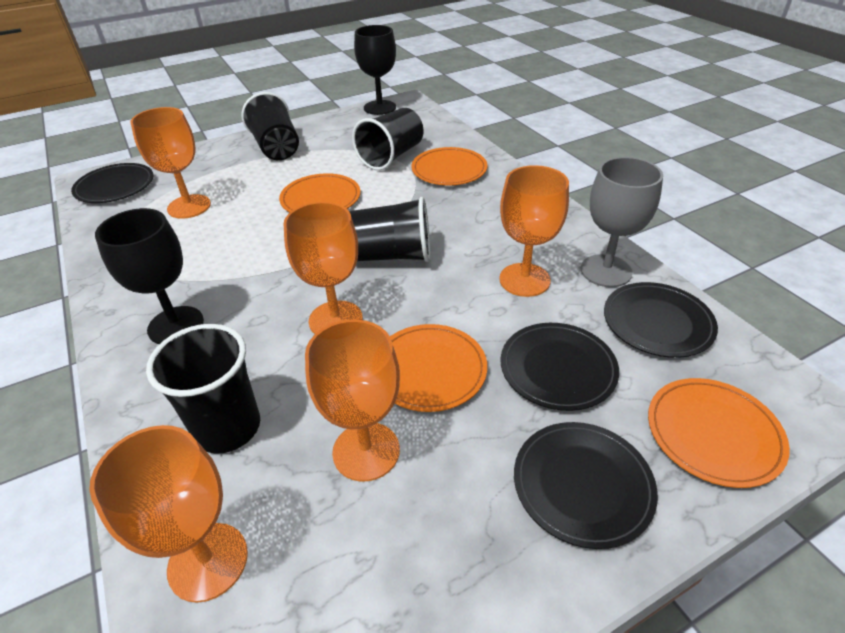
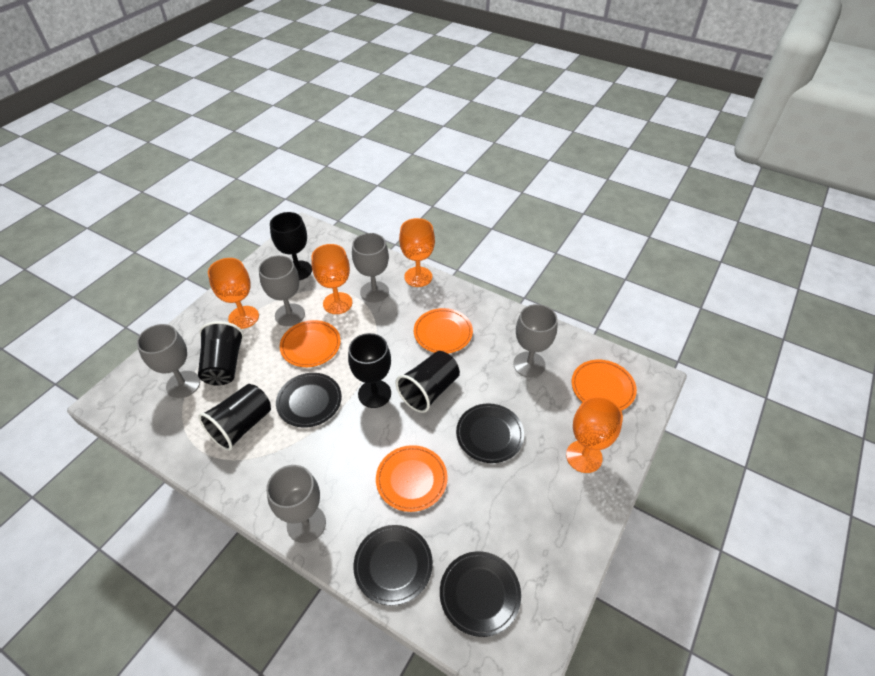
black cup: [146,324,260,454] [242,92,299,160] [349,197,430,262] [352,108,424,170] = 4 -> [198,321,244,386] [198,384,271,451] [396,351,460,413] = 3
grey goblet: [581,157,663,287] = 1 -> [137,324,200,398] [259,255,305,326] [266,465,326,543] [352,233,389,303] [513,304,558,378] = 5
orange goblet: [89,425,248,603] [131,107,211,219] [283,202,363,334] [305,319,400,481] [499,165,569,297] = 5 -> [208,258,259,329] [311,244,352,314] [399,218,435,287] [566,396,623,473] = 4

